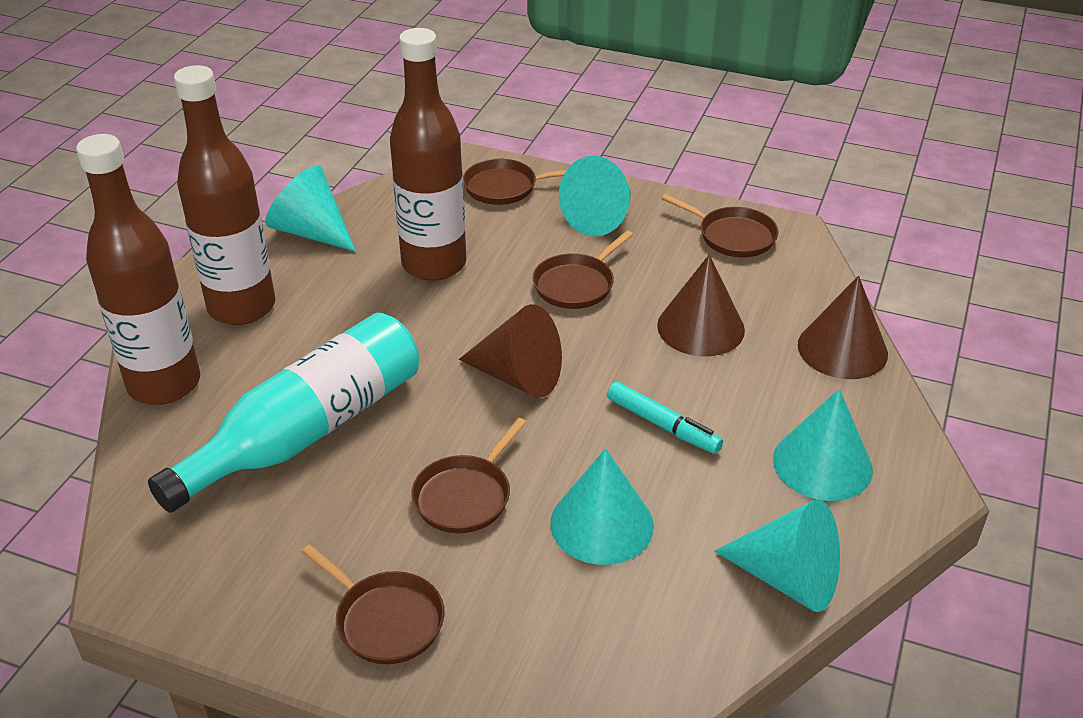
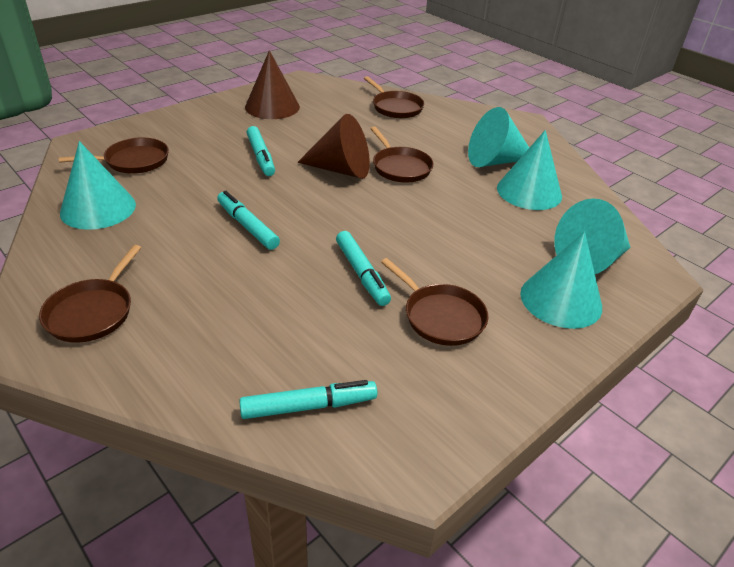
brown bottle: [76,134,200,405] [174,65,275,325] [390,28,466,281] = 3 -> none = 0
brown cone: [459,304,562,397] [657,254,745,356] [798,276,888,379] = 3 -> [245,50,300,119] [297,114,370,179] = 2
turquoise bottle: [148,313,419,513] = 1 -> none = 0
turquoise marker: [607,382,723,454] = 1 -> [217,191,280,250] [239,380,377,419] [246,126,275,176] [336,231,391,306] = 4

